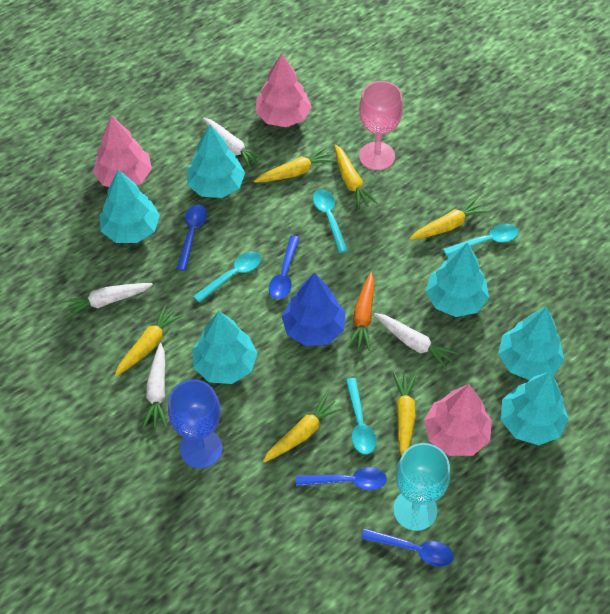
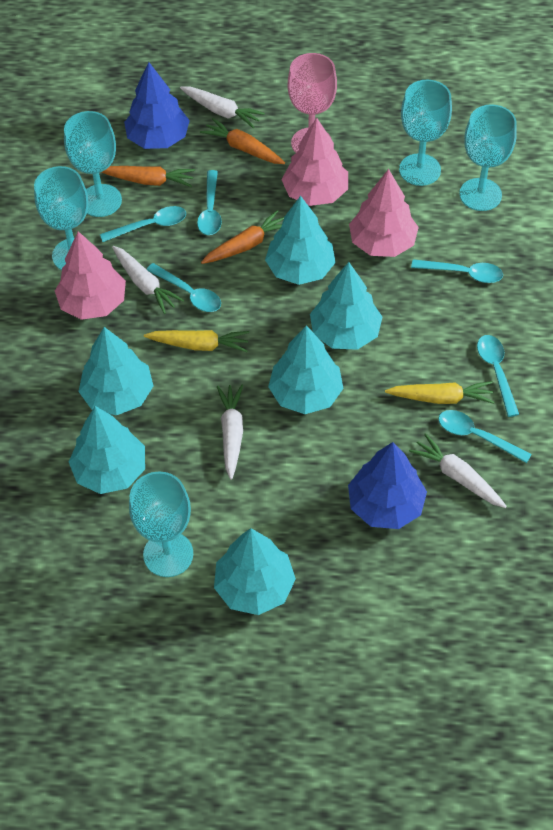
blue goblet: [168,379,223,468] = 1 -> none = 0
blue spoon: [177,205,207,271] [269,235,300,299] [296,467,387,490] [361,528,454,567] = 4 -> none = 0
blue tree: [281,272,345,346] = 1 -> [124,62,190,149] [348,442,427,529] = 2
orange carrot: [347,272,374,351] = 1 -> [102,166,195,187] [200,118,285,164] [201,210,284,264] = 3
turquoise goblet: [393,443,450,531] = 1 -> [34,166,88,270] [64,111,122,217] [129,471,193,577] [399,80,452,186] [460,104,517,211] = 5
turquoise spoon: [193,251,261,303] [313,189,348,253] [346,378,376,454] [443,224,518,256] = 4 -> [100,206,186,242] [147,263,221,312] [197,170,222,235] [411,259,503,283] [438,410,532,463] [477,335,519,417] = 6
yellow carrot: [115,304,183,377] [254,147,335,182] [263,393,343,463] [334,144,377,210] [393,373,416,456] [410,197,489,240] = 6 -> [144,330,249,352] [385,381,494,404] = 2

